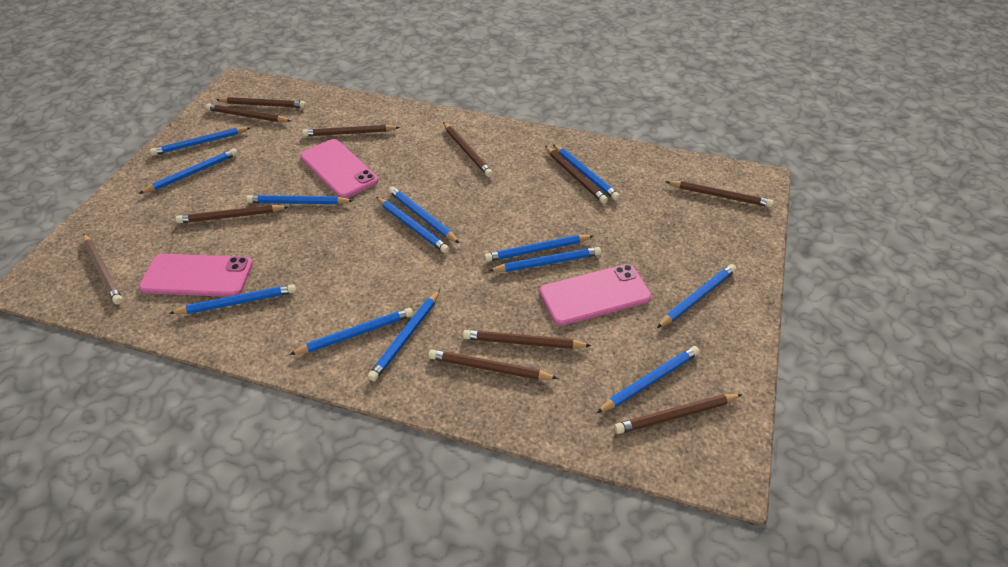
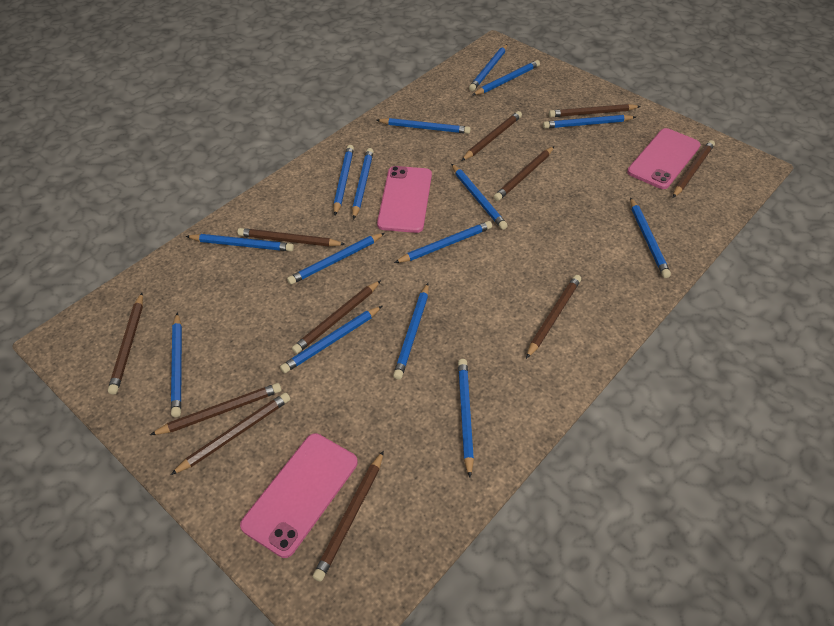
blue pencil: [138,148,238,194] [150,127,251,156] [169,284,296,314] [246,195,354,204] [289,308,413,355] [368,290,440,381] [376,197,450,253] [389,186,459,243] [484,235,593,262] [489,247,601,272] [553,144,620,200] [597,346,700,413] [657,264,736,328] = 13 -> [171,313,182,417] [186,234,294,251] [280,306,382,373] [287,233,385,285] [334,145,354,215] [352,148,374,220] [376,118,471,134] [393,283,429,380] [394,221,492,263] [451,164,508,230] [458,359,474,478] [469,44,508,91] [473,60,540,95] [543,115,636,129] [630,197,671,278] = 15

